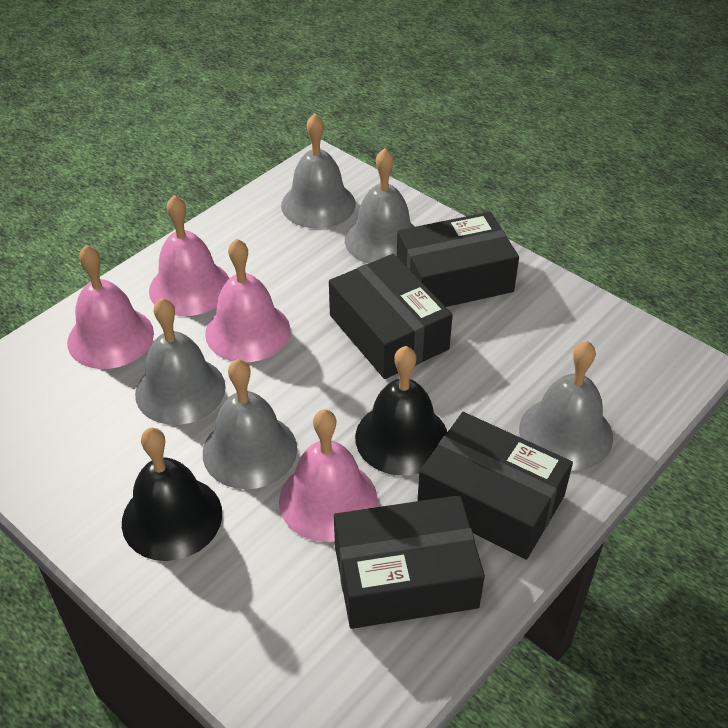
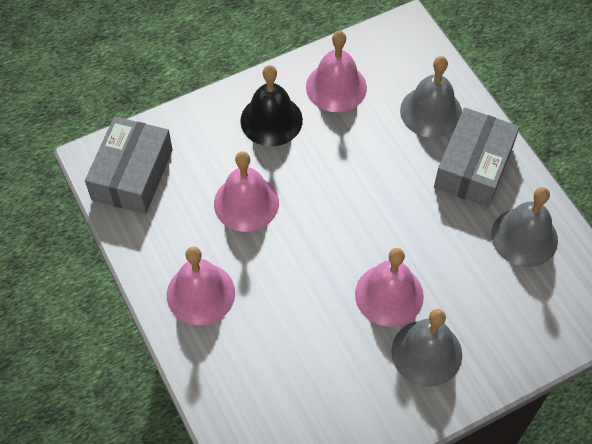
black bell: [122,428,222,561] [355,346,447,476] = 2 -> [240,65,303,146] = 1
black box: [329,254,453,379] [334,495,485,629] [397,212,519,307] [417,412,573,560] = 4 -> none = 0
grey bell: [135,298,226,425] [203,359,297,489] [281,113,356,228] [345,148,415,264] [519,341,613,471] = 5 -> [391,309,462,387] [400,56,462,138] [491,187,558,267] = 3
grey box: none = 0 -> [85,116,173,214] [434,108,520,207] = 2

